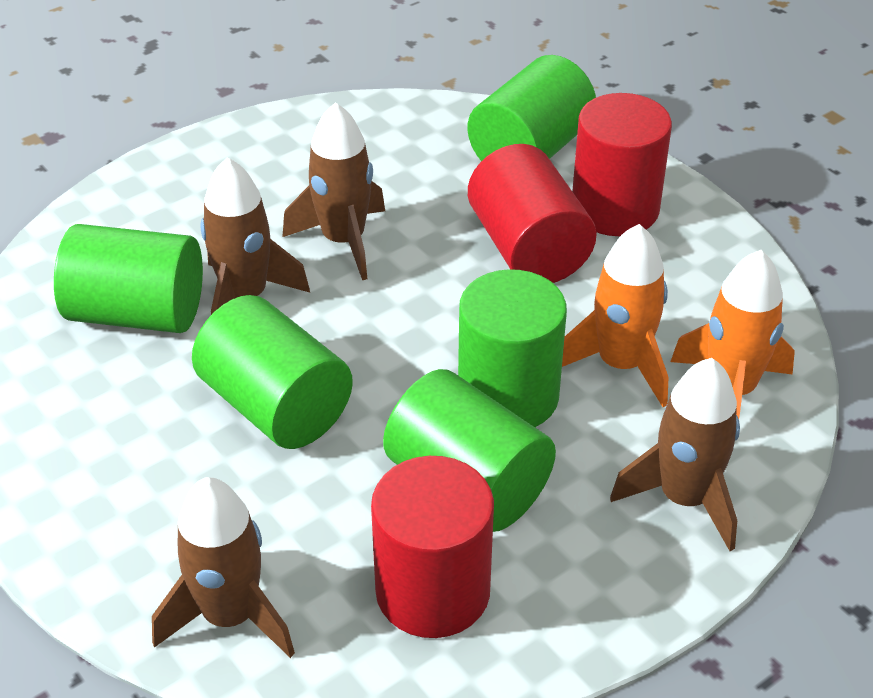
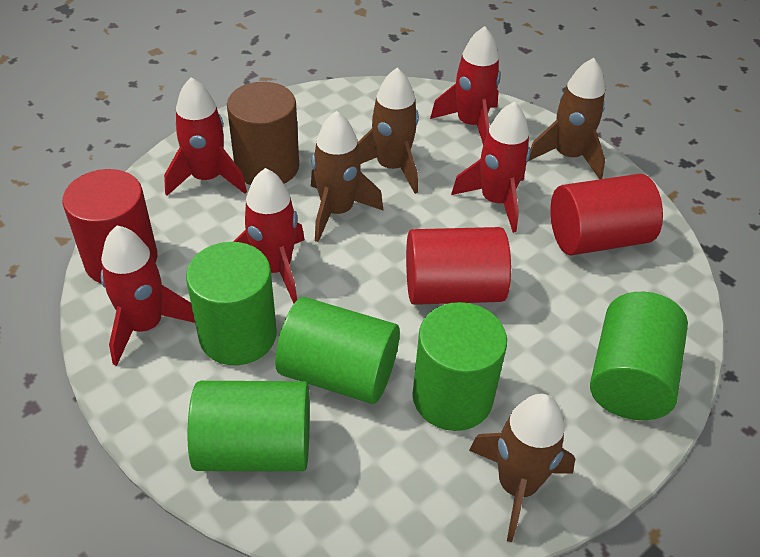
brown cylinder: none = 0 -> [227,82,299,185] = 1
orange rocket: [562,224,668,407] [670,250,795,419] = 2 -> none = 0
red rocket: none = 0 -> [101,226,195,366] [164,77,247,196] [233,168,305,304] [430,26,501,145] [451,101,531,233] = 5

